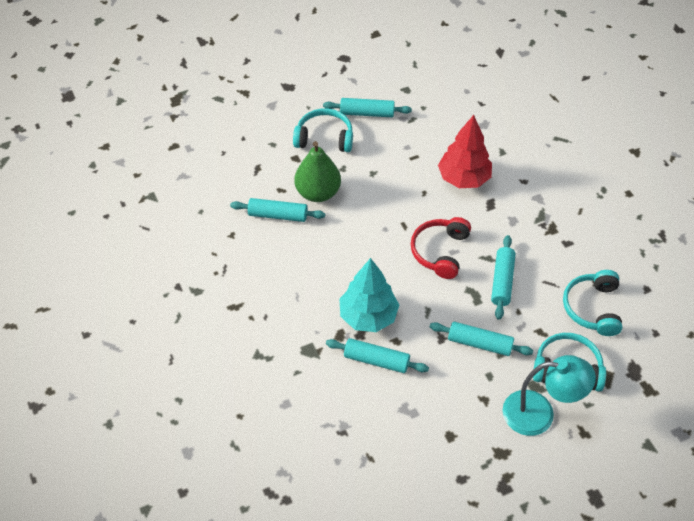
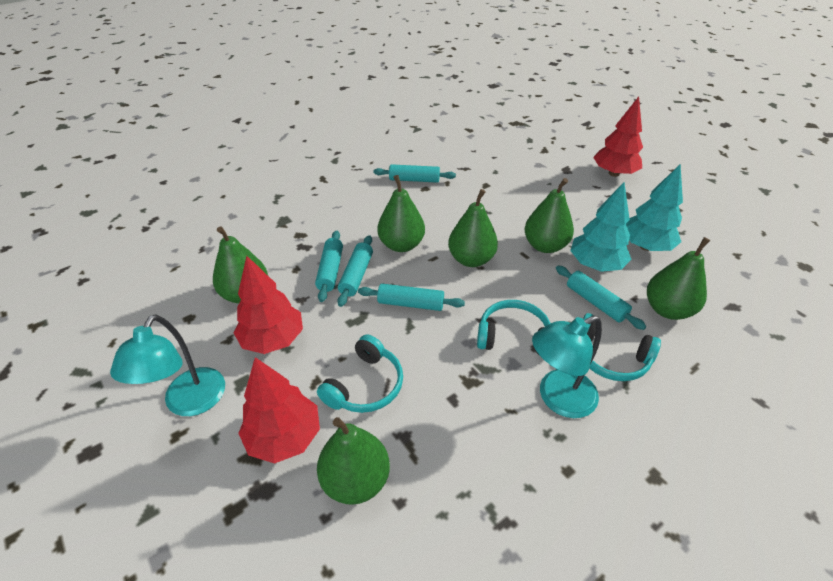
green pear: [295,141,341,202] = 1 -> [213,226,268,303] [317,417,390,505] [377,175,425,252] [448,189,498,267] [525,178,574,253] [647,237,710,320] = 6
red headphones: [411,217,471,279] = 1 -> none = 0
red tree: [438,115,492,188] = 1 -> [234,256,303,354] [238,357,320,464] [593,97,643,177] = 3
turquoise lamp: [503,355,596,436] = 1 -> [110,314,225,416] [532,316,602,418] = 2
turquoise tree: [339,258,399,332] = 1 -> [570,182,631,272] [626,164,683,251] = 2

